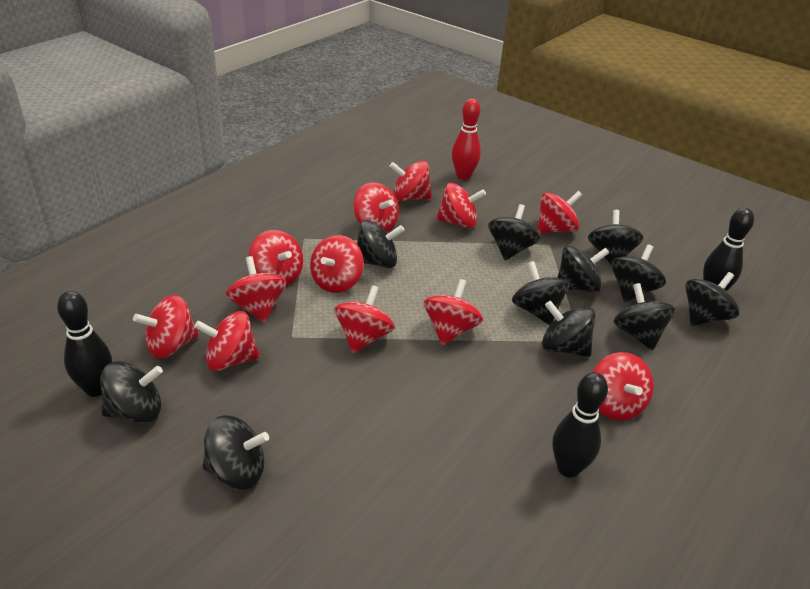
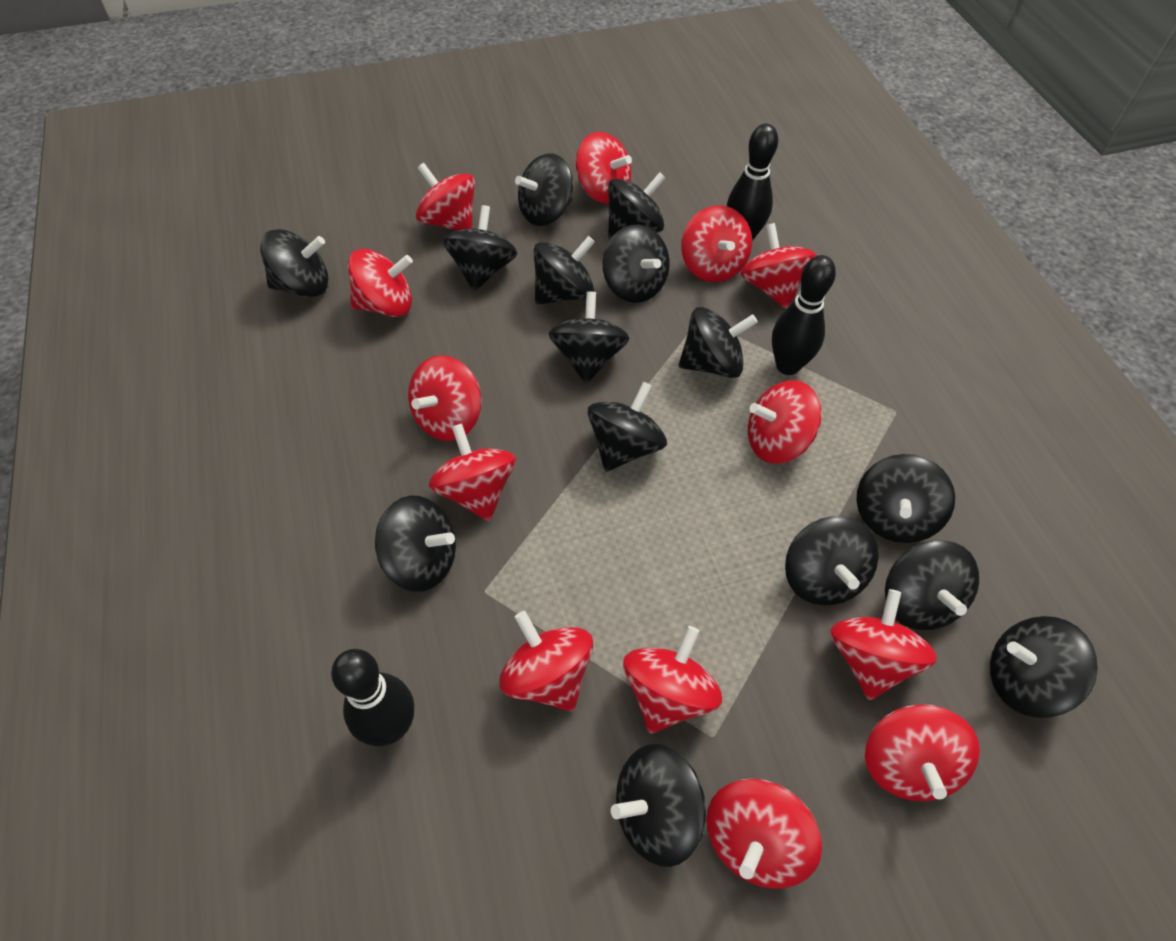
black spinning top: [100,361,163,423] [203,415,269,490] [357,220,404,268] [488,204,540,261] [512,261,569,325] [542,301,596,357] [558,246,609,292] [588,210,643,264] [611,244,666,302] [613,283,676,351] [685,272,740,326] = 11 -> [260,229,328,297] [375,496,456,592] [442,205,517,291] [515,153,573,226] [534,236,595,304] [549,291,629,384] [587,381,667,472] [602,225,670,303] [608,172,666,239] [611,744,706,867] [679,307,758,378] [785,516,879,605] [856,454,955,543] [885,540,979,630] [990,616,1098,718] = 15
red bowling pin: [452,99,481,180] = 1 -> none = 0
red spinning top: [133,295,199,358] [194,311,260,371] [226,256,286,323] [249,230,303,286] [310,235,364,293] [335,285,395,353] [353,182,399,232] [390,161,432,201] [424,279,483,345] [436,183,486,228] [538,191,582,233] [592,352,654,421] = 12 -> [348,249,413,317] [408,355,482,441] [416,163,475,231] [429,424,516,521] [500,611,594,711] [576,132,632,204] [623,626,722,733] [681,205,752,282] [706,778,822,889] [741,223,817,309] [748,380,822,464] [830,589,937,700] [865,704,980,801] = 13

